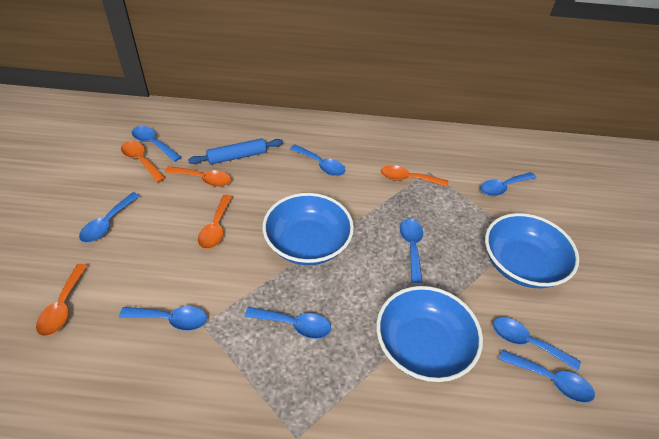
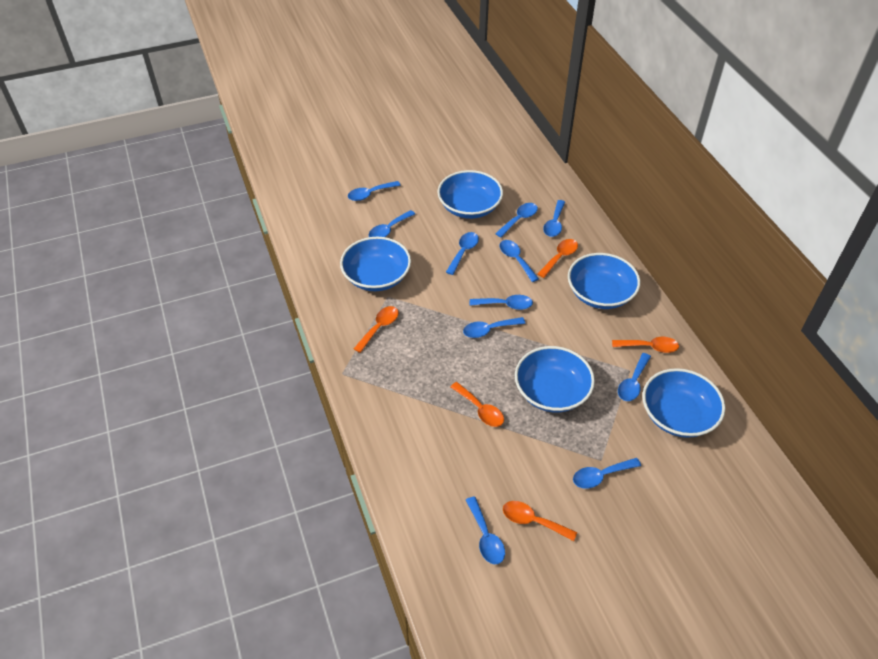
blue bowl: [263,193,354,265] [376,286,483,382] [485,213,579,288] = 3 -> [340,237,411,291] [437,170,503,219] [515,346,595,412] [568,253,640,309] [642,368,725,438] = 5
blue rolling pin: [188,138,283,164] = 1 -> none = 0
blue spoon: [79,192,140,243] [119,306,207,331] [132,126,181,162] [245,307,331,339] [290,144,345,176] [400,219,423,283] [480,172,536,196] [493,317,581,371] [499,350,595,403] = 9 -> [348,181,401,201] [369,210,415,237] [446,232,479,275] [463,317,526,338] [466,496,505,564] [470,295,533,310] [495,203,538,237] [499,240,539,282] [543,200,565,237] [573,458,641,489] [618,353,651,401] = 11

